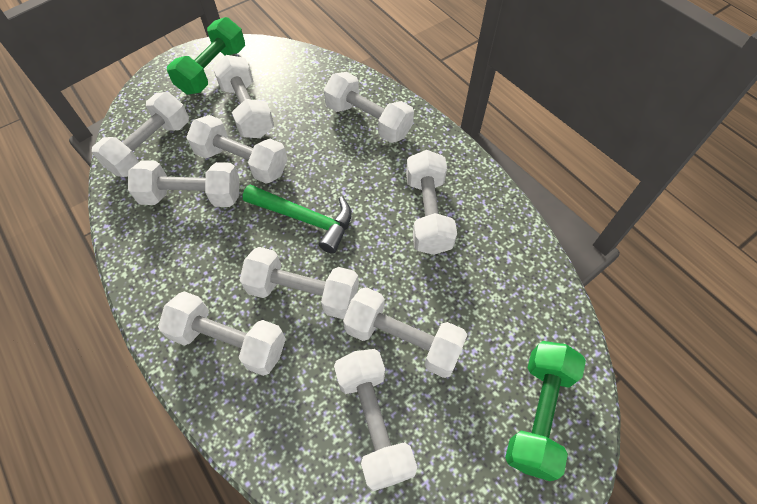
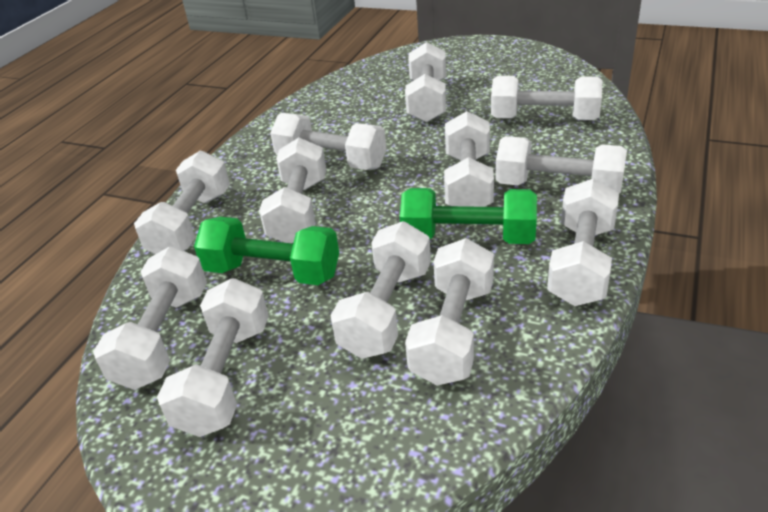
green hammer: [243,184,352,254] = 1 -> none = 0
white dumbbell: [92,92,189,177] [128,160,240,207] [158,291,286,376] [186,115,288,184] [213,55,274,138] [239,247,359,319] [324,72,414,143] [334,349,417,491] [343,287,467,378] [406,150,457,255] = 10 -> [93,246,207,390] [134,150,230,254] [157,278,269,437] [259,138,327,243] [270,113,387,170] [330,221,431,359] [405,42,446,122] [405,238,494,386] [444,111,494,207] [491,76,603,120] [496,136,627,193] [547,178,619,306] = 12

